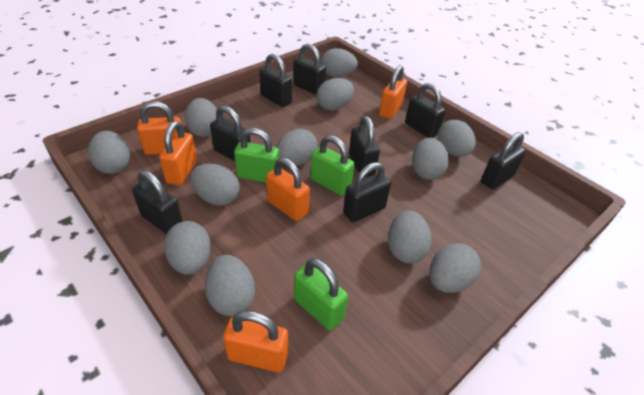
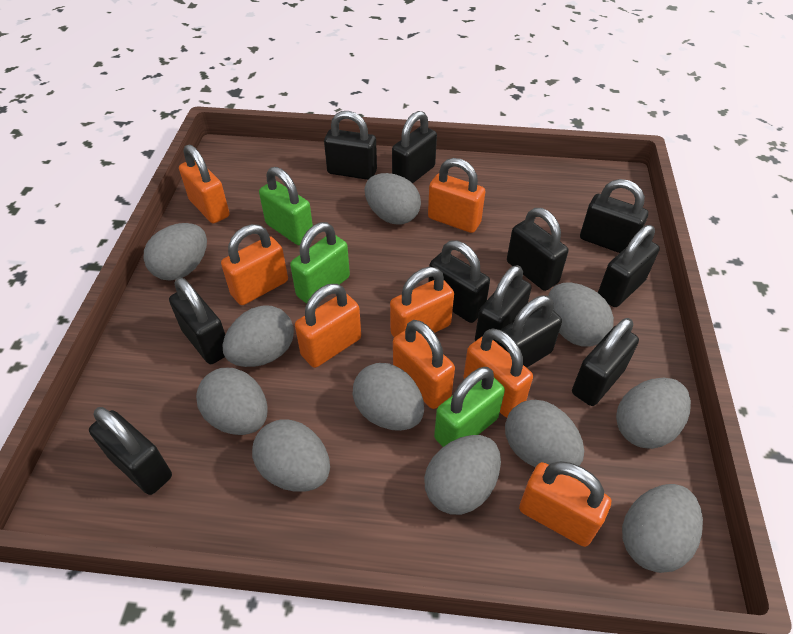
black padlock: [132,170,183,234] [210,106,251,161] [259,54,292,107] [293,44,326,95] [343,162,391,222] [349,116,380,177] [405,83,446,138] [481,132,526,190] = 8 -> [89,407,172,495] [169,277,225,364] [324,111,377,180] [392,111,437,184] [428,240,490,323] [475,265,532,342] [496,296,562,368] [507,208,568,291] [572,318,639,406] [580,179,648,253] [598,225,660,307] = 11
grey egg: [88,131,130,174] [164,221,211,275] [185,98,217,137] [190,164,240,206] [205,255,255,316] [276,129,318,166] [317,78,354,111] [321,48,358,77] [388,210,432,263] [412,138,449,180] [429,243,481,293] [437,120,476,157] = 12 -> [143,223,207,281] [196,368,268,435] [223,306,294,367] [252,420,330,491] [352,363,424,431] [364,173,421,225] [424,435,501,515] [505,400,584,467] [548,283,614,346] [616,378,691,449] [622,484,703,573] = 11
orange padlock: [137,101,181,155] [159,121,197,185] [223,310,288,372] [266,157,310,221] [379,65,407,119] = 5 -> [179,144,229,223] [221,224,288,305] [295,284,361,368] [390,267,454,338] [393,320,455,409] [428,158,485,233] [463,329,533,418] [519,461,611,547] = 8

